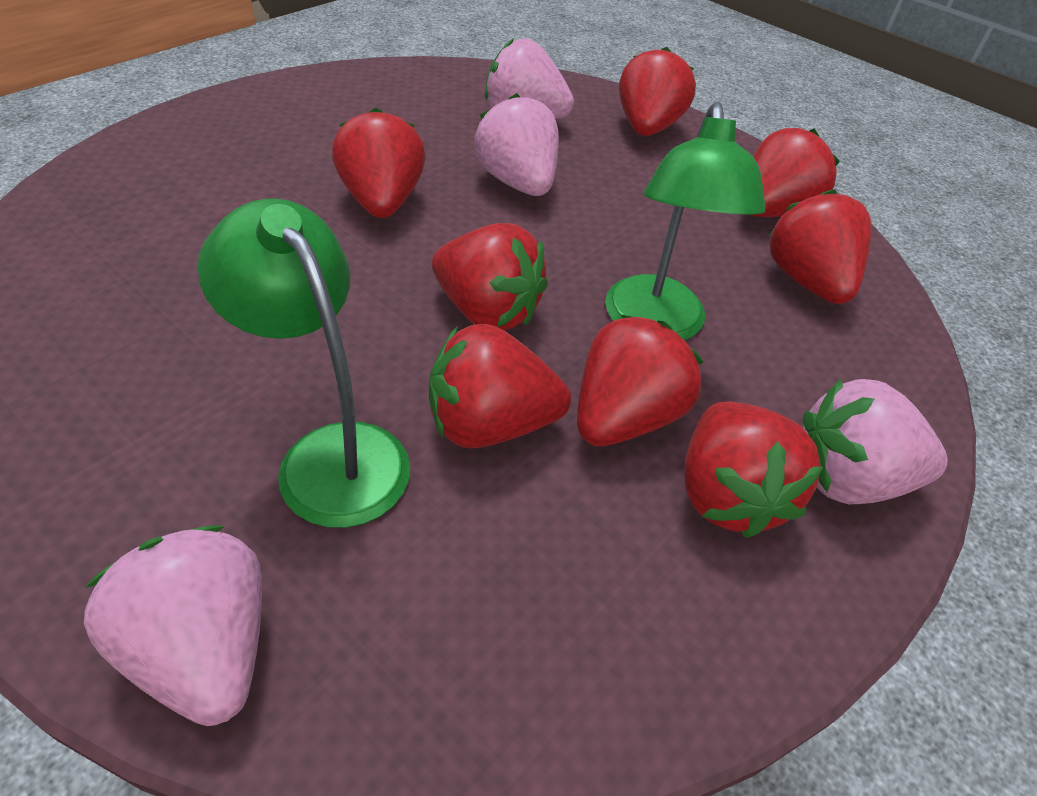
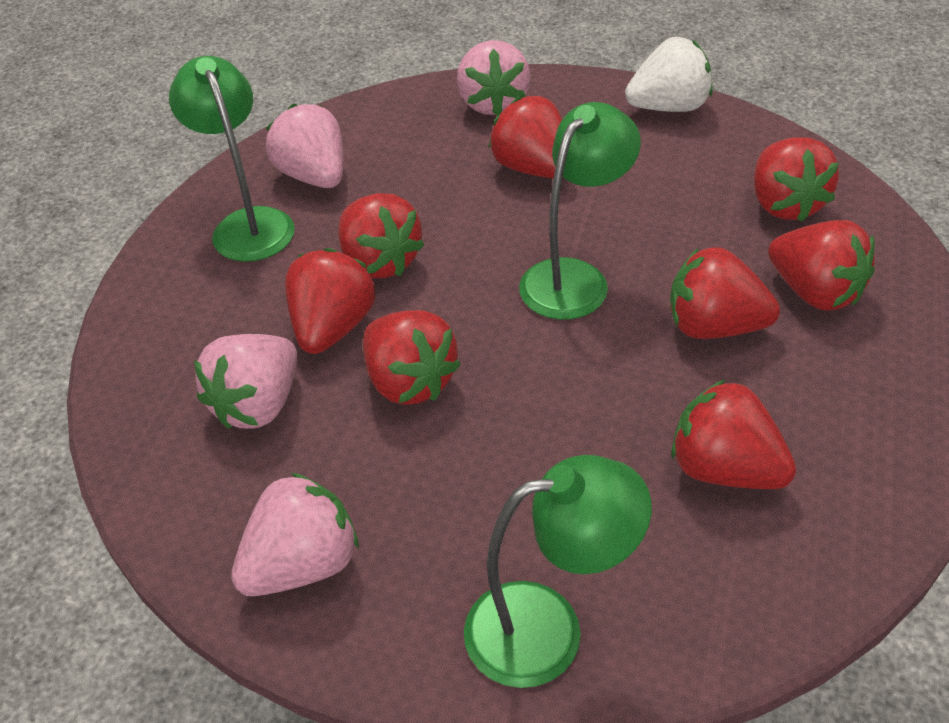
green lamp: [198,199,410,528] [605,102,766,340] = 2 -> [169,56,295,262] [464,455,652,688] [519,102,641,320] = 3
white strawberry: none = 0 -> [625,37,713,112] = 1

